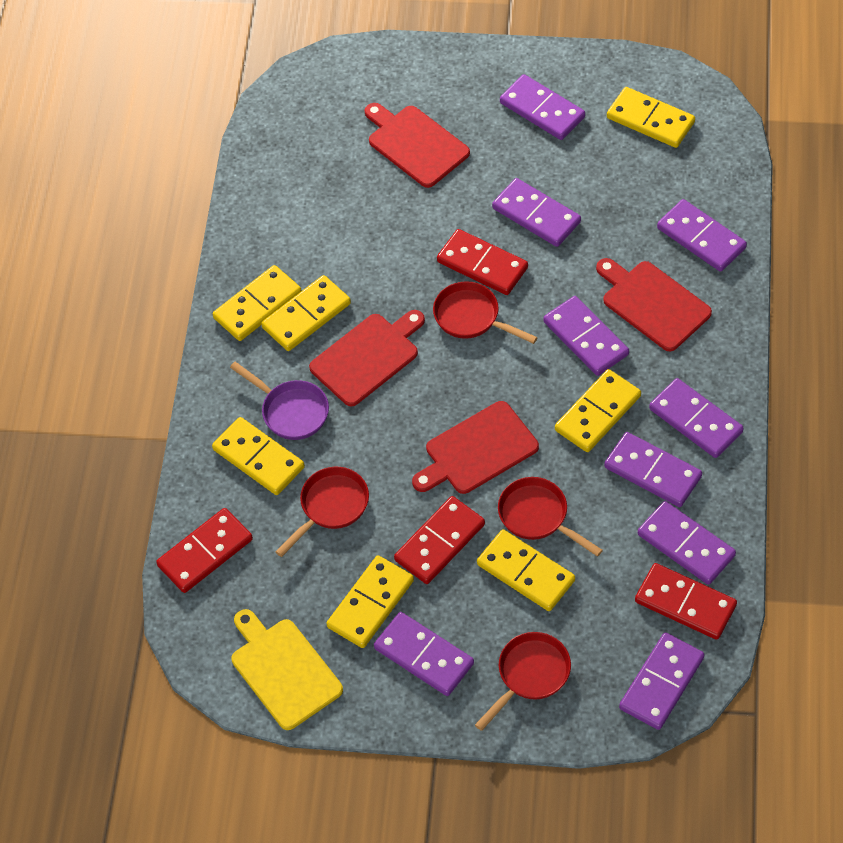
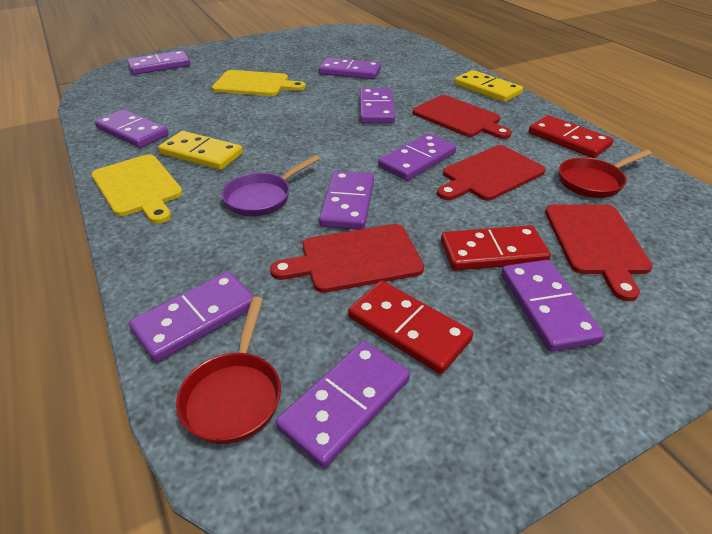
red domino: [156,508,253,593] [394,496,485,584] [437,229,528,295] [635,563,737,640] = 4 -> [348,281,473,374] [441,225,551,271] [529,115,614,158] = 3
red pan: [275,467,369,557] [433,281,538,344] [475,632,571,731] [498,477,603,557] = 4 -> [176,297,281,444] [559,149,652,198] = 2
yellow cutting board: [232,609,343,730] = 1 -> [92,154,183,224] [212,70,306,96] = 2
yellow domino: [212,417,305,495] [213,265,301,341] [261,275,351,351] [326,555,414,648] [477,529,575,611] [555,369,641,452] [607,87,695,148] = 7 -> [158,131,243,170] [454,70,523,102] = 2

